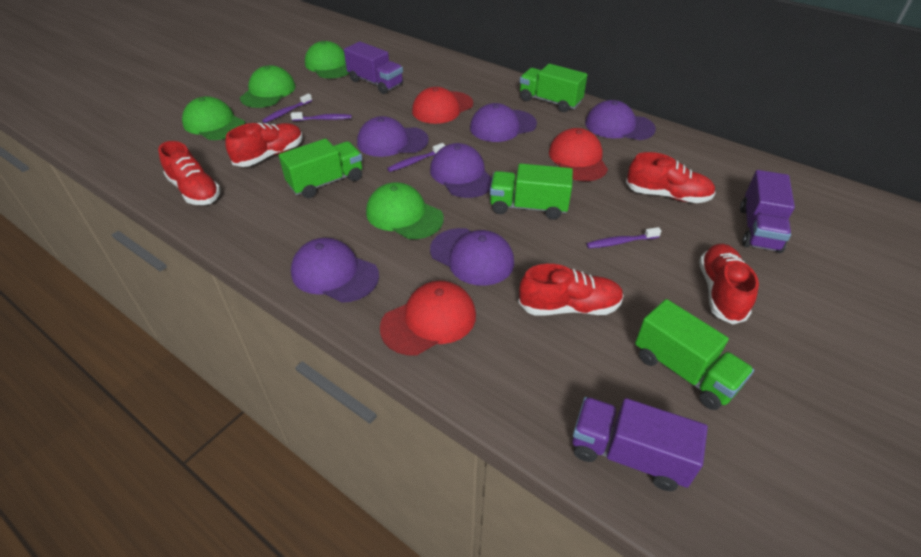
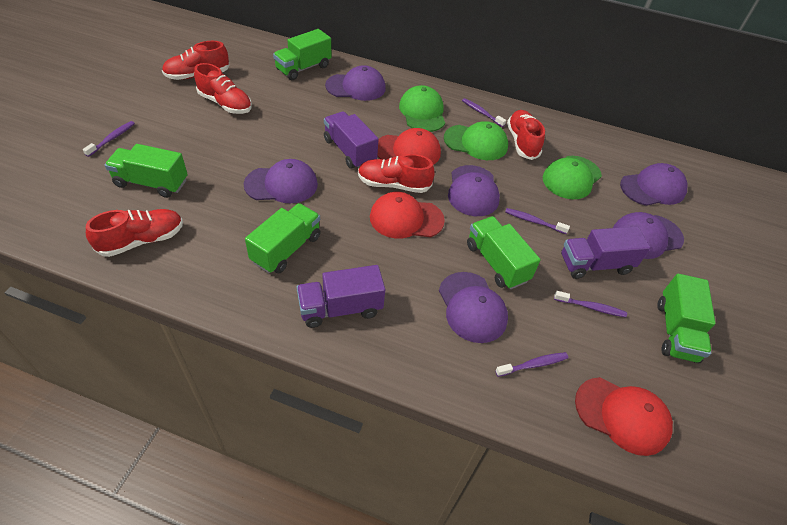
green cap: [182,96,245,140] [240,65,296,108] [305,41,349,79] [366,183,444,239] = 4 -> [399,85,445,132] [444,121,508,160] [543,156,602,199] = 3
green truck: [279,139,362,198] [490,163,573,220] [520,64,587,112] [635,299,754,410] = 4 -> [105,144,188,198] [245,203,321,273] [273,29,331,80] [467,216,541,289] [657,274,715,363] = 5
purple toothbrush: [262,94,312,123] [291,112,352,121] [387,143,445,172] [586,227,661,248] = 4 -> [83,121,135,157] [462,98,506,127] [495,352,568,377] [505,208,570,234] [554,291,627,317] = 5

